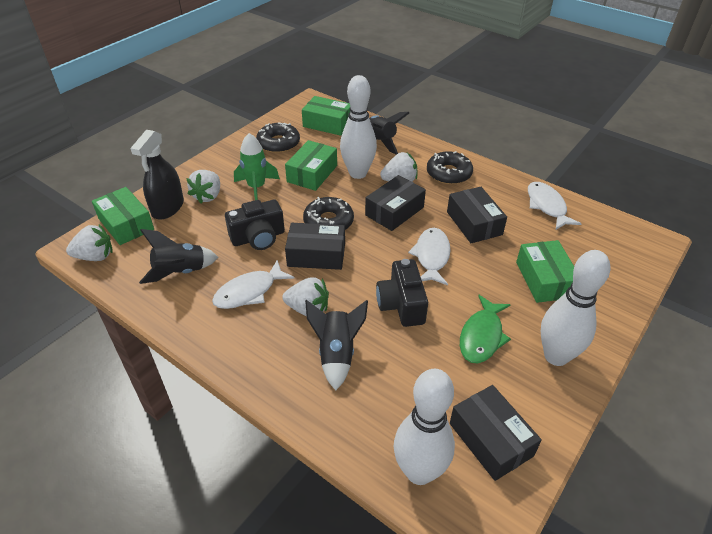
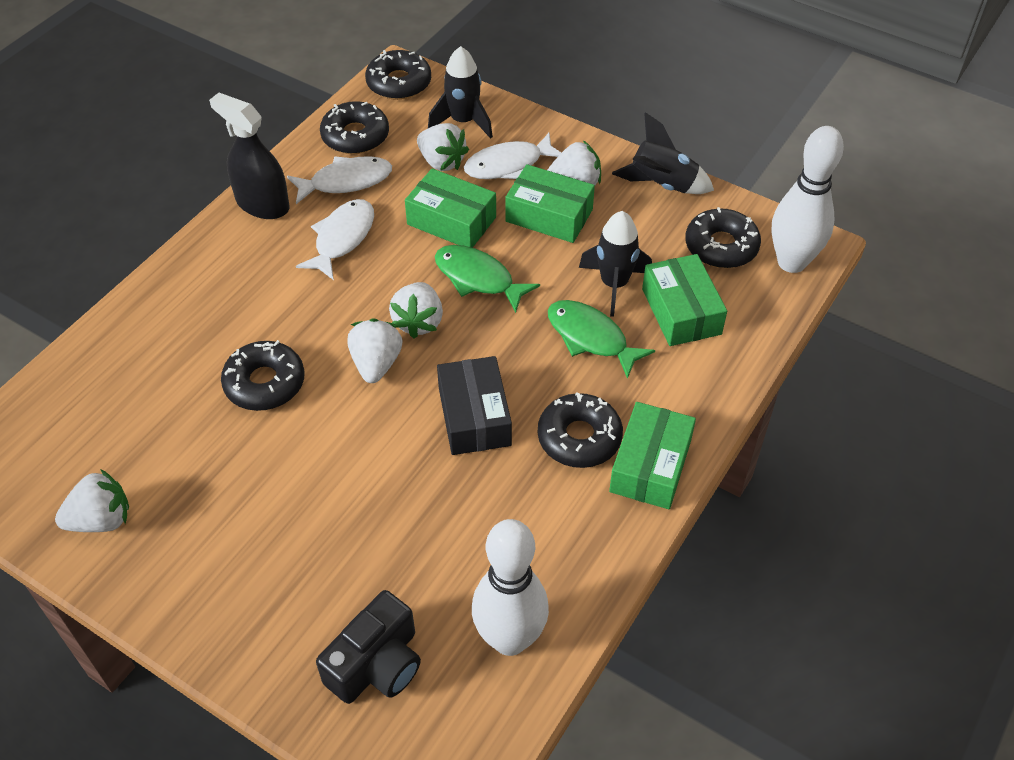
black box: [285,223,345,270] [365,175,426,231] [447,187,507,243] [450,385,542,481] = 4 -> [437,356,512,455] = 1
black camera: [225,200,285,250] [376,259,428,327] = 2 -> [316,590,421,704] = 1
black donut: [256,122,300,153] [303,197,354,230] [427,151,473,185] = 3 -> [221,340,305,411] [320,101,389,154] [365,50,431,100] [538,392,623,468] [685,207,761,268] = 5
green fish: [460,295,511,364] = 1 -> [435,245,540,313] [548,300,655,379] = 2
green rocket: [234,133,280,200] = 1 -> none = 0
white bowling pin: [340,75,377,179] [394,369,455,485] [541,250,610,366] = 3 -> [472,519,549,656] [771,126,844,273] = 2
white strawberry: [66,224,113,261] [186,170,220,204] [282,277,329,317] [380,152,418,182] = 4 -> [55,469,129,532] [347,318,403,383] [389,282,443,339] [417,123,469,171] [548,140,601,185] = 5

